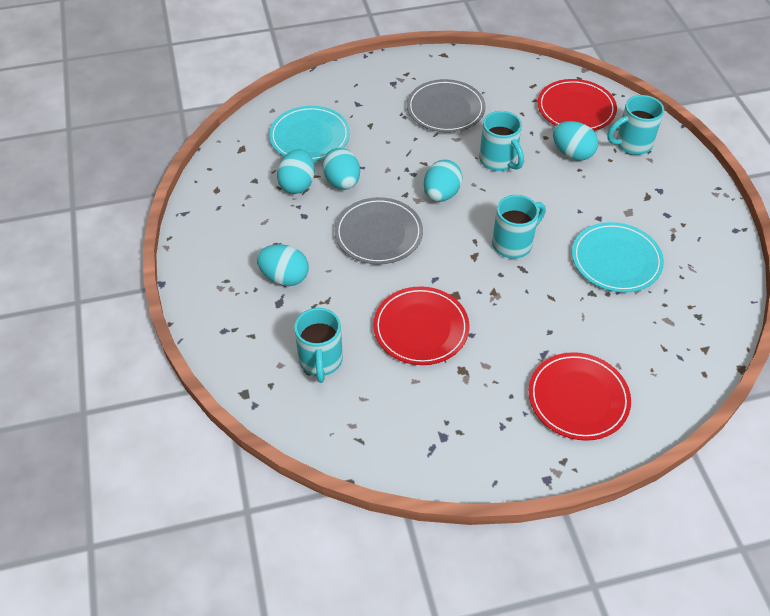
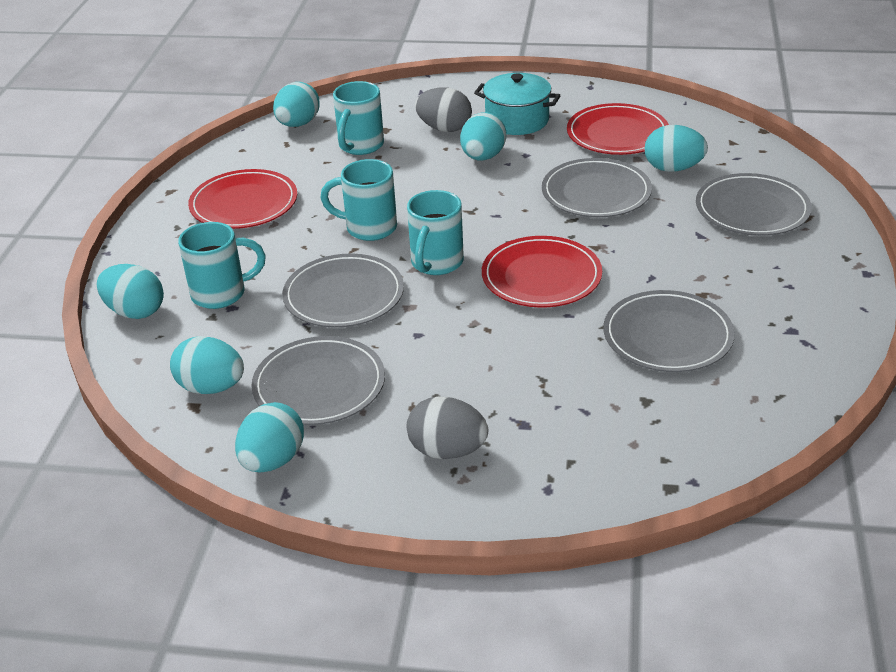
grey egg: none = 0 -> [407,397,488,459] [415,87,472,132] = 2
grey plate: [334,197,423,265] [407,79,486,132] = 2 -> [251,336,385,425] [282,254,404,328] [542,158,652,217] [603,290,735,372] [696,173,812,236] = 5
turquoise egg: [257,244,309,286] [277,149,315,194] [322,148,360,190] [424,160,462,202] [553,121,598,161] = 5 -> [97,264,164,319] [170,336,244,394] [235,402,304,473] [273,82,320,127] [460,112,506,160] [645,125,708,172] = 6
turquoise plate: [269,106,350,161] [572,222,664,293] = 2 -> none = 0
turquoise pot: none = 0 -> [474,73,561,135] = 1

